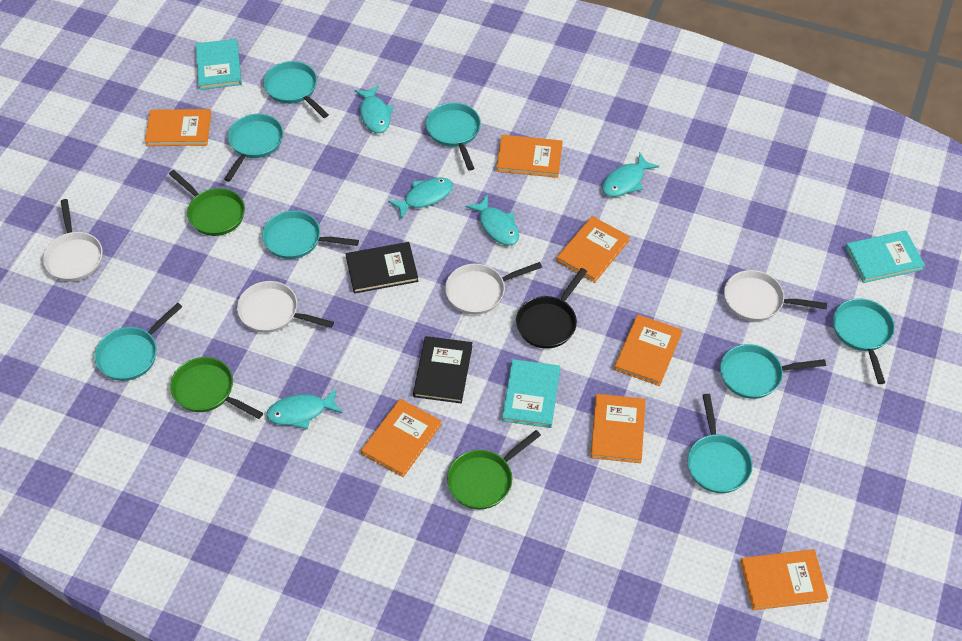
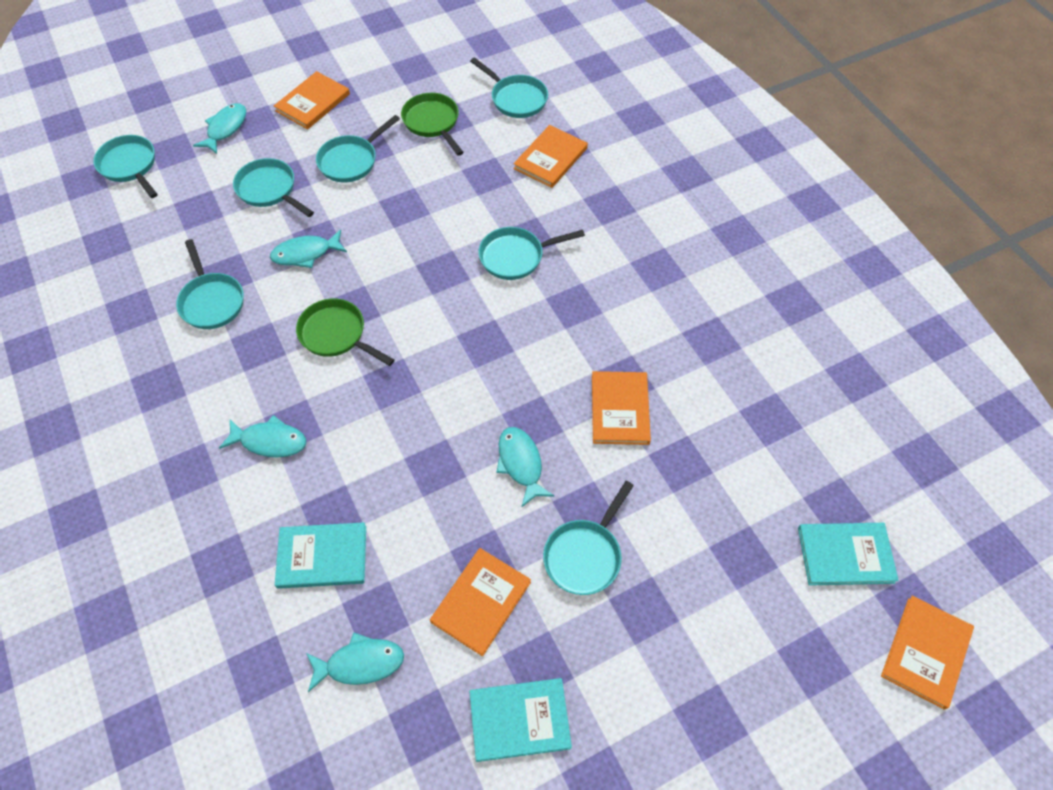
black book: [346,242,418,294] [413,336,472,403] = 2 -> none = 0
black pan: [516,268,587,349] = 1 -> none = 0
green pan: [169,170,245,236] [170,357,263,419] [447,430,541,509] = 3 -> [296,298,395,366] [401,93,464,156] = 2
orange book: [145,109,211,146] [361,399,442,477] [497,135,563,178] [556,216,630,283] [591,394,646,463] [614,315,682,386] [741,549,828,610] = 7 -> [274,71,350,129] [430,548,531,657] [513,125,588,188] [592,371,651,445] [881,596,974,710] = 5
turquoise pan: [94,303,182,381] [224,114,283,182] [262,210,359,259] [263,61,329,118] [426,103,481,171] [687,394,753,493] [720,344,826,399] [833,298,895,384] = 8 -> [93,135,158,198] [176,239,244,329] [233,158,314,217] [316,115,400,183] [470,57,548,118] [479,227,585,280] [543,481,634,595] = 7
white pan: [43,199,103,281] [237,281,334,333] [445,262,542,315] [724,270,827,321] = 4 -> none = 0

